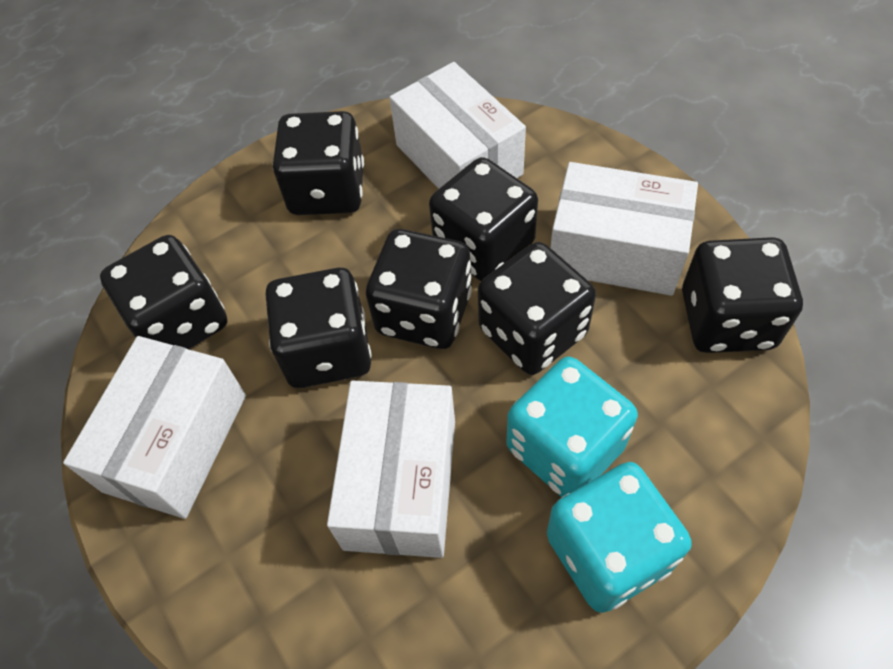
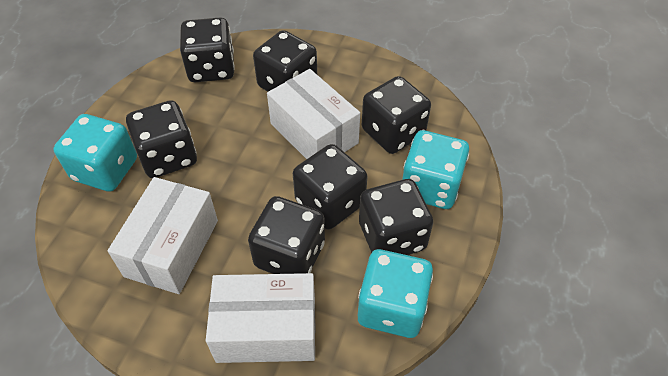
turquoise dice: [506,357,638,497] [547,462,692,613] = 2 -> [53,114,137,192] [358,249,433,338] [402,130,469,209] = 3
white box: [63,336,246,519] [327,380,455,558] [389,62,526,189] [550,162,698,296] = 4 -> [107,177,218,294] [206,273,315,363] [267,69,360,159] = 3

